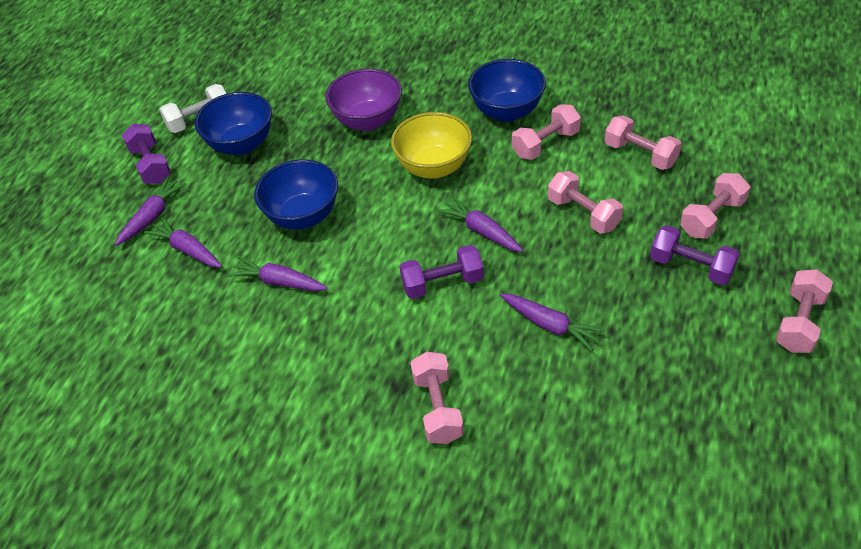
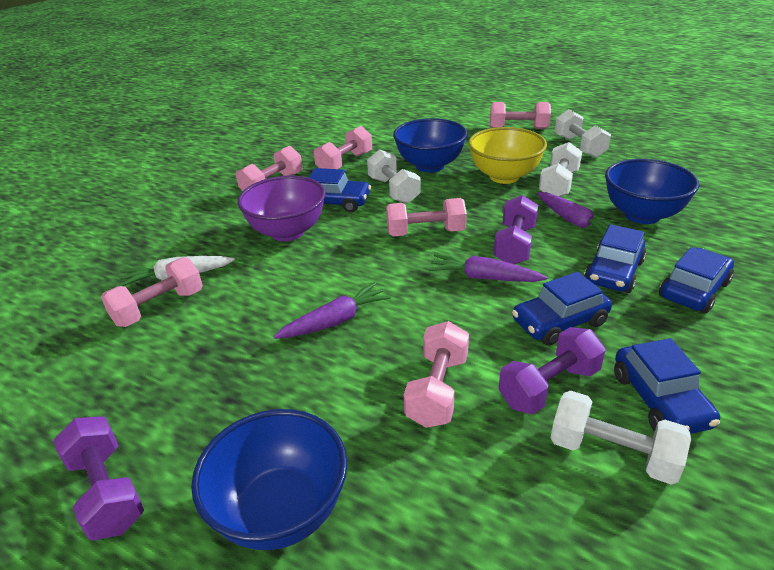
blue car: none = 0 -> [308,168,371,212] [512,272,612,345] [584,224,646,293] [614,338,720,434] [659,247,734,313] = 5
purple carrot: [115,177,186,246] [144,217,222,268] [228,257,328,291] [438,196,523,252] [500,294,605,351] = 5 -> [273,282,391,339] [428,254,547,282] [537,192,619,236] = 3
white carrot: none = 0 -> [119,256,235,286] = 1
white dumbbell: [159,84,227,133] = 1 -> [367,149,421,204] [539,142,582,197] [550,390,691,485] [555,109,611,158] = 4

